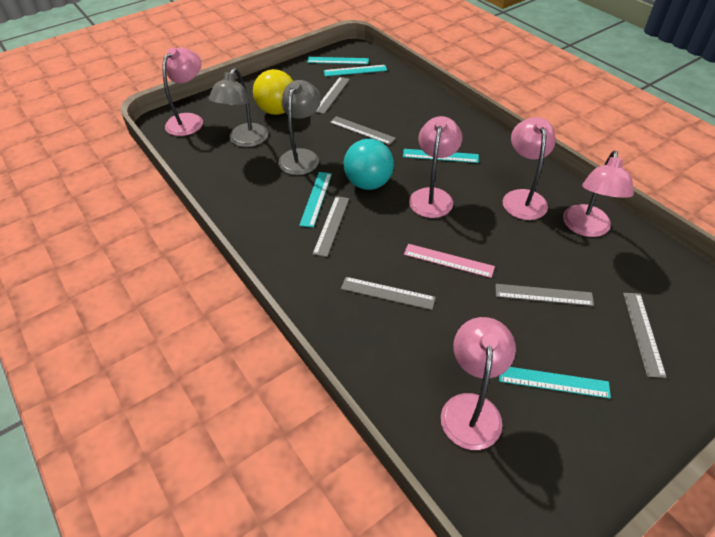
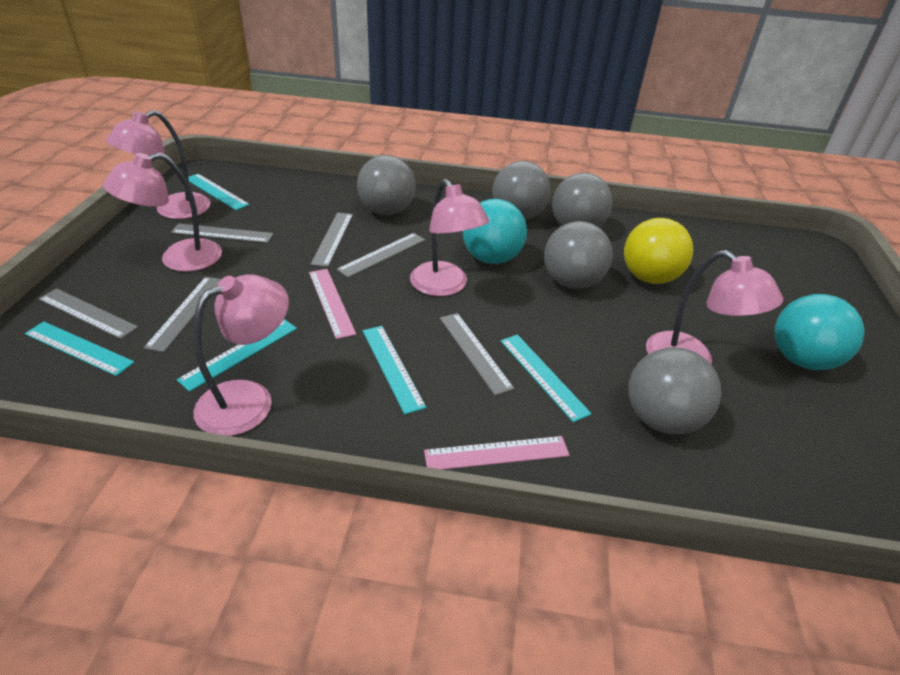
grey ball: none = 0 -> [357,155,416,215] [493,161,551,220] [544,221,613,289] [552,173,613,227] [629,347,721,434] = 5
grey lamp: [209,68,268,147] [278,80,321,175] = 2 -> none = 0
pink ruler: [404,244,495,278] = 1 -> [309,269,356,339] [424,436,570,470] = 2
turquoise ball: [343,139,394,190] = 1 -> [463,199,527,264] [775,294,864,370] = 2

